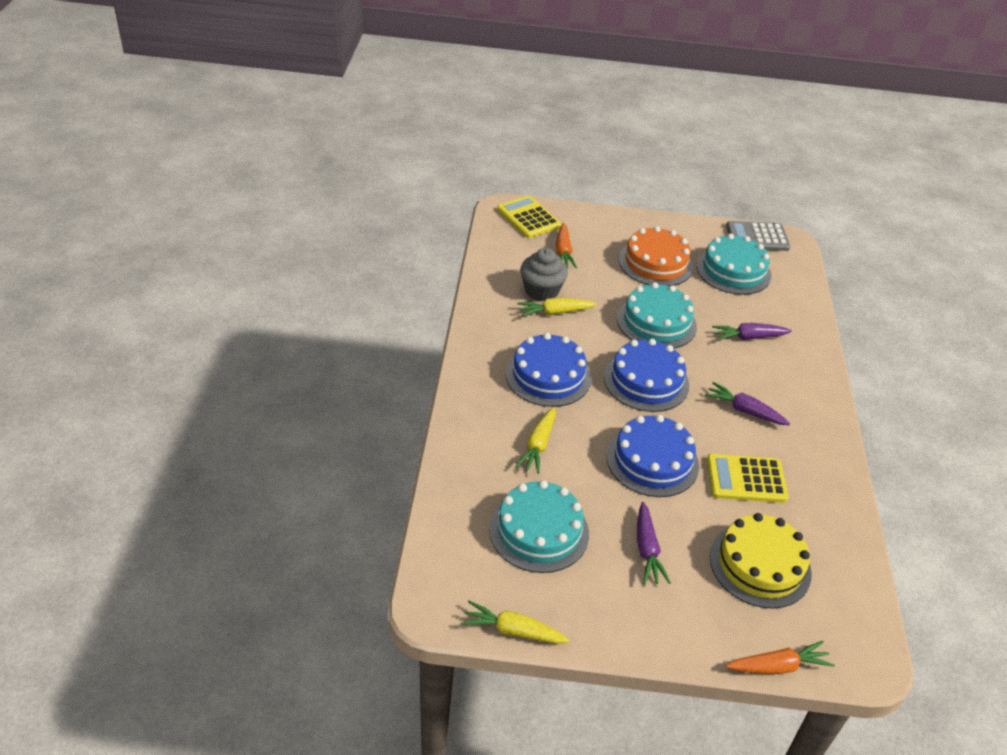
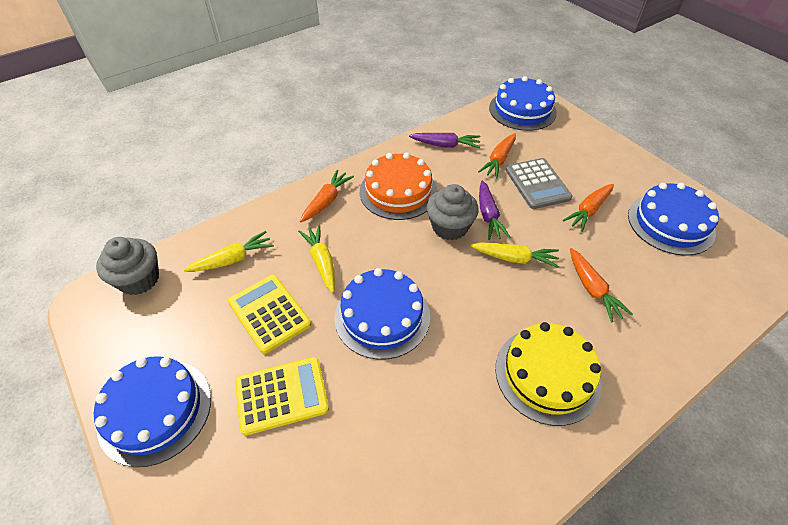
blue cake: [506,333,591,407] [604,339,689,412] [607,415,699,497] = 3 -> [94,356,211,467] [334,268,430,360] [489,76,557,131] [628,183,719,256] = 4
grey cupcake: [520,248,568,301] = 1 -> [96,237,159,295] [427,184,479,240] = 2
orange carrot: [556,223,577,269] [725,641,835,674] = 2 -> [300,170,354,222] [478,133,516,179] [563,184,614,232] [570,248,633,322] = 4
purple carrot: [637,502,671,584] [705,382,790,425] [712,323,792,341] = 3 -> [409,133,480,148] [479,180,511,240] = 2
turquoise cake: [489,480,589,573] [617,282,697,349] [696,234,771,295] = 3 -> none = 0

